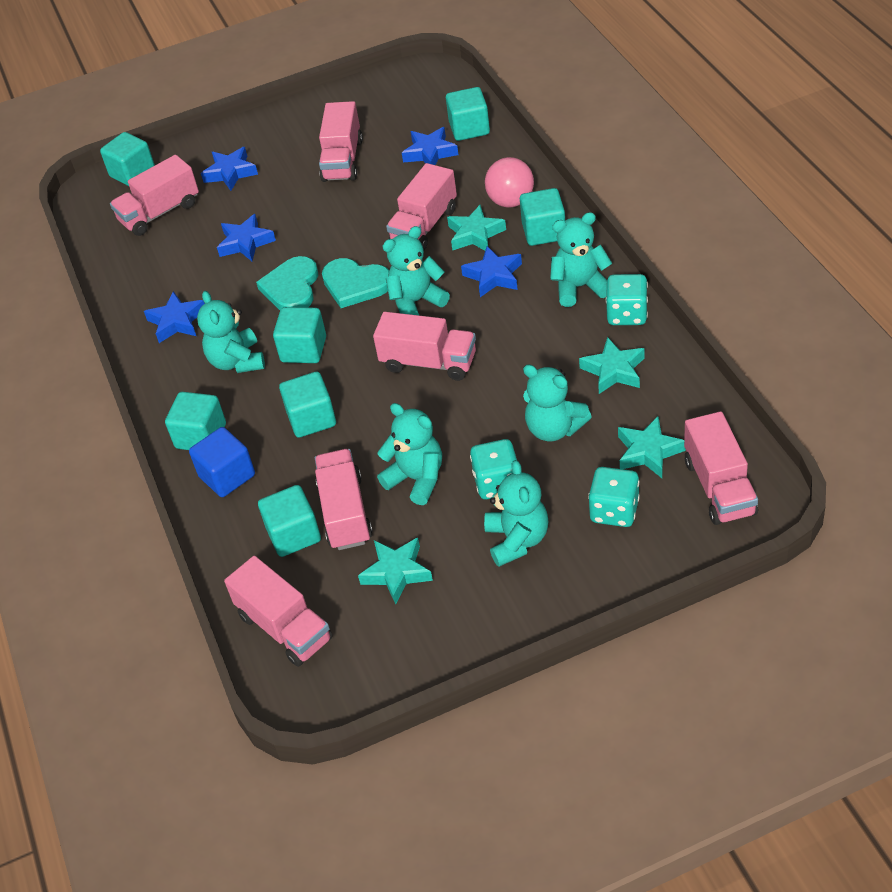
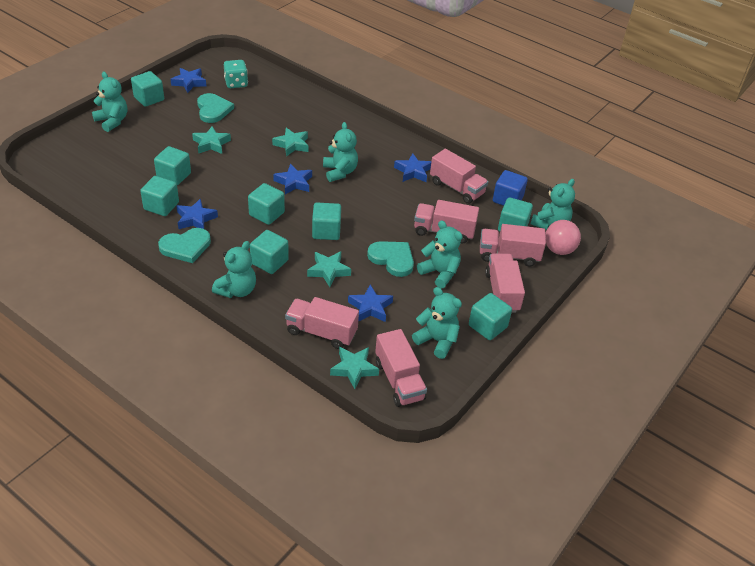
pink truck: [110,155,199,236] [224,556,333,667] [315,449,373,550] [319,101,363,182] [373,312,476,381] [386,163,457,250] [684,411,758,525] = 7 -> [285,297,359,349] [375,329,427,407] [414,200,479,243] [430,149,488,204] [480,224,546,267] [485,254,525,313] = 6
turquoise cube: [100,132,155,186] [165,392,226,450] [258,485,321,557] [273,307,326,363] [279,372,336,438] [446,87,490,141] [520,188,565,246] = 7 -> [131,71,164,107] [140,176,179,216] [154,146,191,185] [248,183,285,225] [250,230,289,274] [312,203,341,240] [469,293,512,340] [498,197,533,231] = 8
turquoise dice: [470,439,517,499] [588,467,640,527] [606,274,648,325] = 3 -> [224,60,248,88] = 1
turquoise heart: [256,256,318,310] [322,258,389,308] = 2 -> [158,228,211,263] [197,93,234,123] [367,241,414,277] = 3

